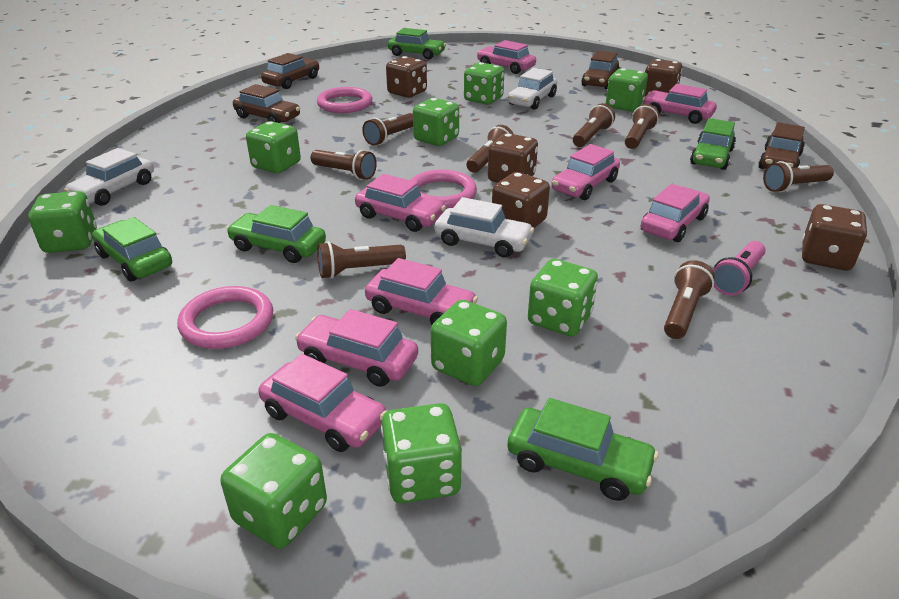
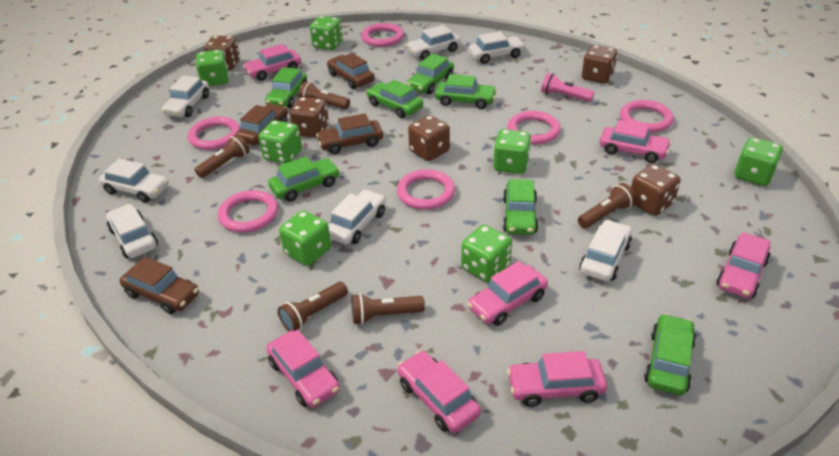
brown flashlight: [311,150,377,180] [317,241,406,279] [362,113,413,146] [467,125,514,173] [573,103,615,147] [625,104,659,149] [664,260,715,339] [763,161,834,193] = 8 -> [194,134,250,178] [278,282,348,331] [299,81,350,109] [351,293,425,325] [578,183,636,229] = 5
green car: [92,217,172,281] [226,205,326,263] [388,28,446,60] [507,398,658,501] [690,118,736,170] = 5 -> [265,67,307,108] [268,156,340,202] [366,80,423,118] [407,54,454,94] [435,74,497,109] [503,179,539,235] [644,313,696,396] = 7
green dice: [28,191,97,253] [220,433,327,549] [246,121,301,173] [381,403,462,503] [413,98,459,146] [431,300,507,386] [464,62,505,105] [528,259,598,336] [606,68,648,111] = 9 -> [196,50,229,86] [258,120,302,164] [279,210,331,266] [310,16,343,50] [461,225,512,282] [493,129,531,174] [735,137,783,186] = 7
pink car: [258,354,387,452] [295,309,418,387] [355,174,446,232] [365,258,478,325] [477,40,536,74] [551,144,620,200] [641,184,710,242] [643,84,717,124] = 8 -> [243,44,301,81] [266,330,340,408] [397,351,481,433] [467,261,548,326] [507,351,607,407] [599,120,671,163] [716,232,770,298] = 7
pink ring: [177,286,273,349] [317,87,372,113] [410,170,477,209] = 3 -> [188,117,240,150] [218,190,278,232] [361,23,404,47] [397,169,455,210] [507,111,561,144] [620,100,674,133] = 6
white car: [64,148,154,206] [435,197,534,258] [508,68,557,110] = 3 -> [99,159,169,203] [106,204,158,259] [162,76,209,117] [328,189,386,245] [406,25,461,60] [469,31,525,64] [579,220,632,281] = 7

